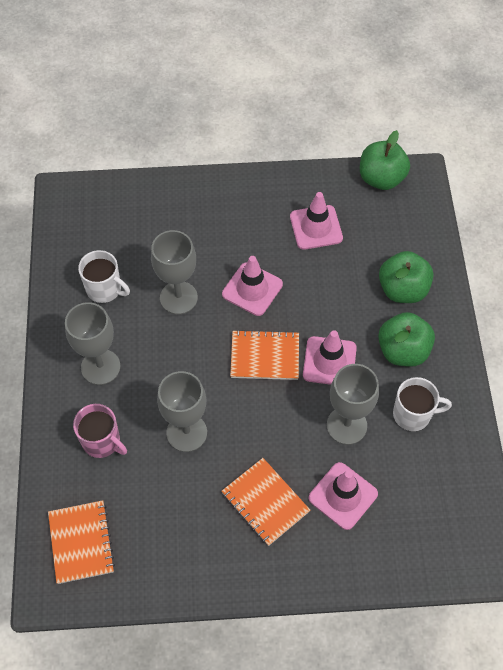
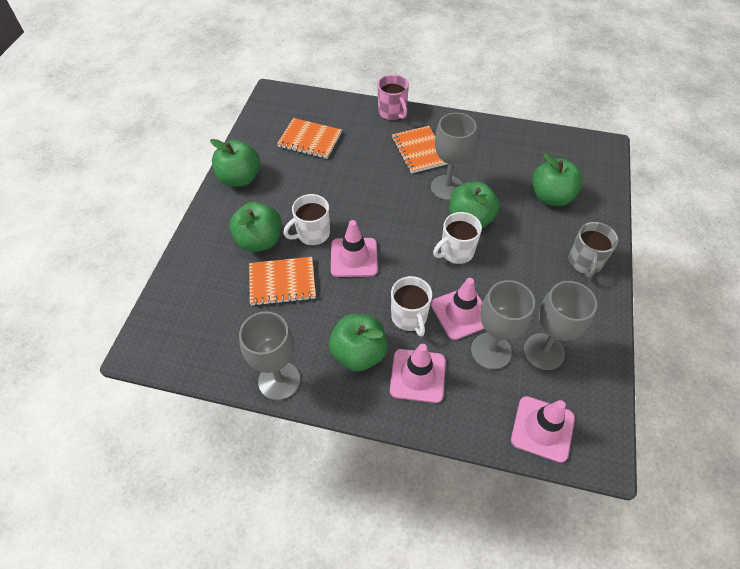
green apple: [360,130,410,190] [378,312,435,367] [379,251,434,303] = 3 -> [210,139,260,187] [230,202,282,252] [329,314,388,371] [449,181,500,228] [532,153,583,206] = 5
grey mug: none = 0 -> [568,222,618,278] = 1
white mug: [78,250,130,303] [393,377,452,431] = 2 -> [283,194,330,245] [391,276,432,337] [433,212,482,264] = 3

